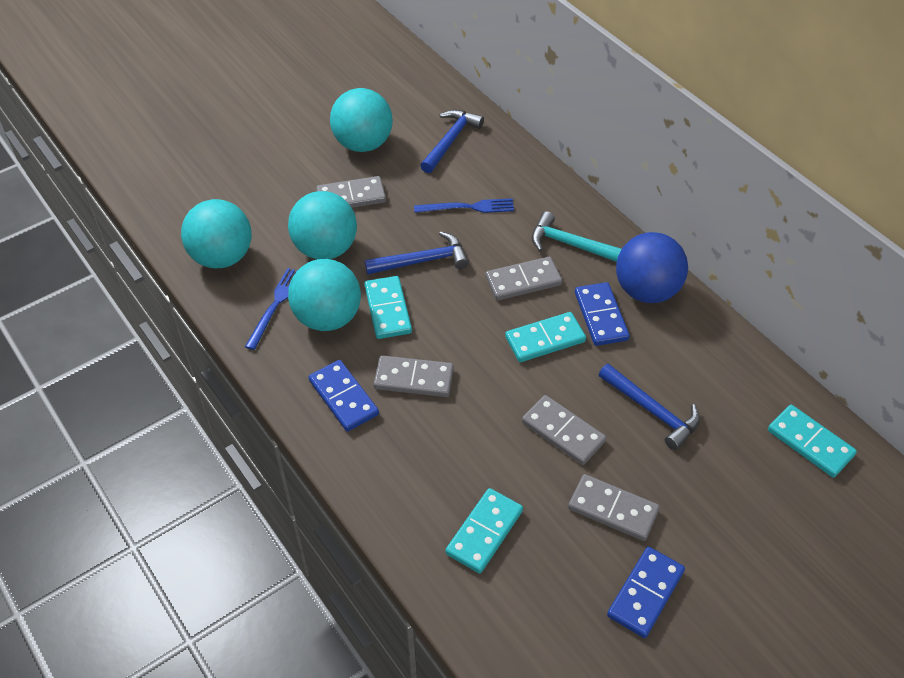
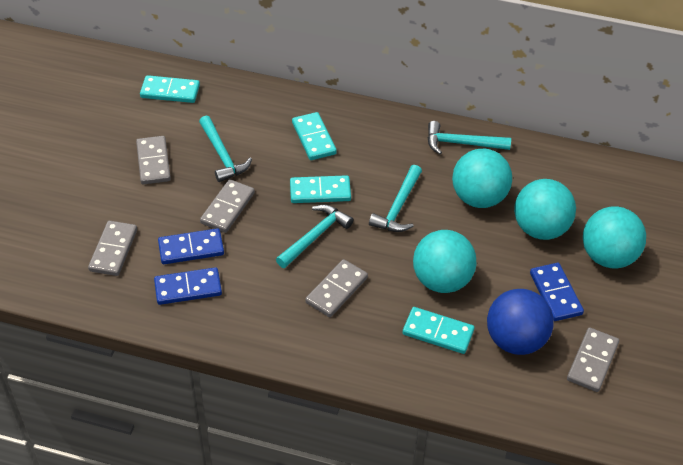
blue fork: [245,268,298,350] [414,198,514,213] = 2 -> none = 0
blue hammer: [365,231,469,275] [420,110,484,173] [598,364,700,450] = 3 -> none = 0
turquoise hammer: [532,211,621,262] = 1 -> [199,116,252,182] [276,205,353,268] [369,165,422,232] [428,121,511,154] = 4

